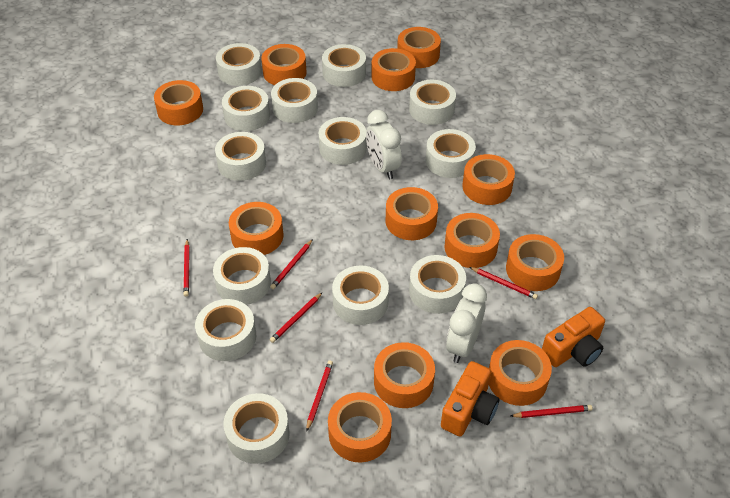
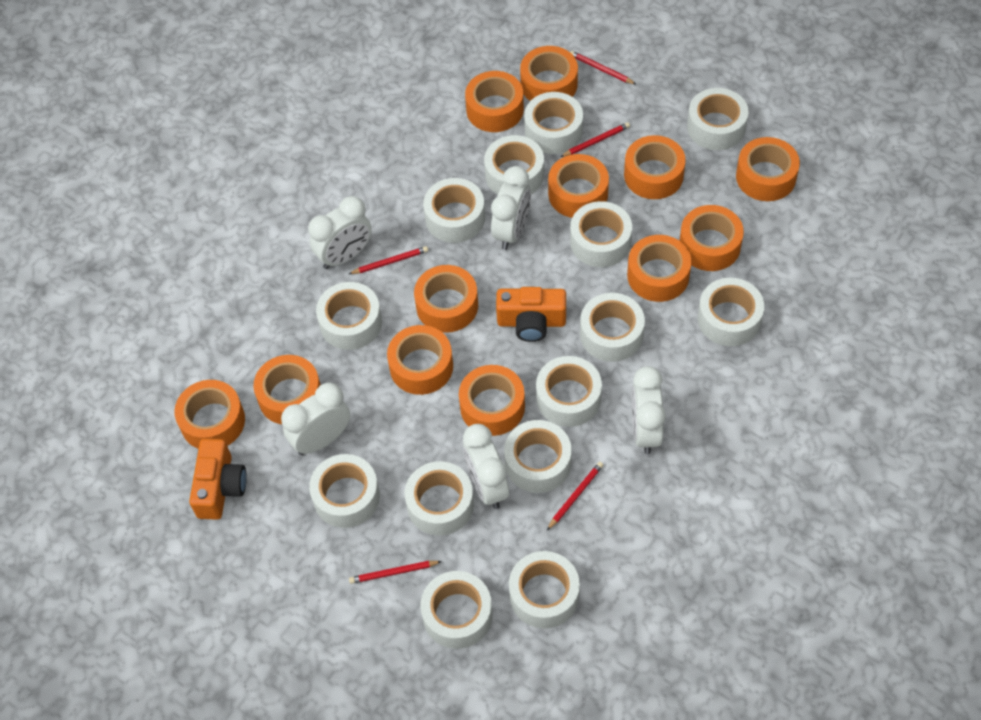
red pencil: [183,239,190,297] [270,239,313,289] [270,292,323,343] [306,360,333,432] [470,267,538,299] [511,405,593,418] = 6 -> [349,246,428,274] [349,561,442,584] [547,462,603,530] [560,122,630,157] [570,51,636,84] = 5
white clock: [366,110,402,179] [446,283,487,363] = 2 -> [281,383,350,455] [308,196,372,269] [463,424,509,509] [491,166,531,250] [632,366,666,454] = 5
white tape: [195,299,256,361] [213,247,271,305] [215,132,266,181] [216,43,262,86] [222,86,270,131] [223,393,290,464] [271,78,318,123] [319,117,367,165] [322,44,366,87] [332,265,389,325] [409,80,456,125] [409,255,466,314] [426,129,476,178] = 13 -> [309,454,380,528] [316,282,382,350] [405,461,474,536] [421,571,493,649] [423,178,485,243] [484,135,544,195] [504,420,571,493] [509,551,580,629] [524,92,583,154] [536,356,602,427] [570,201,632,267] [580,293,645,362] [687,88,749,150] [698,278,764,346] = 14

